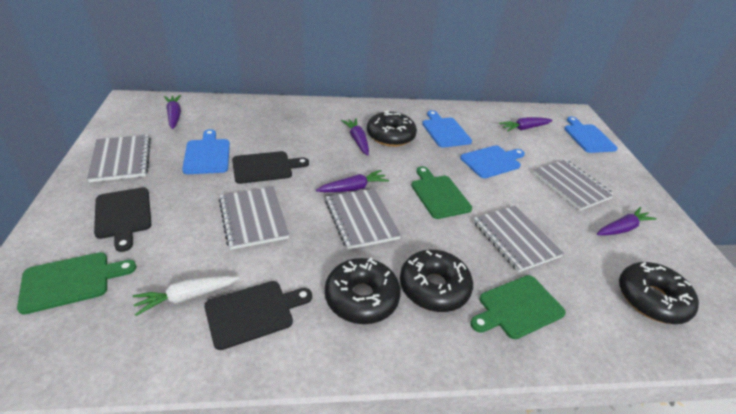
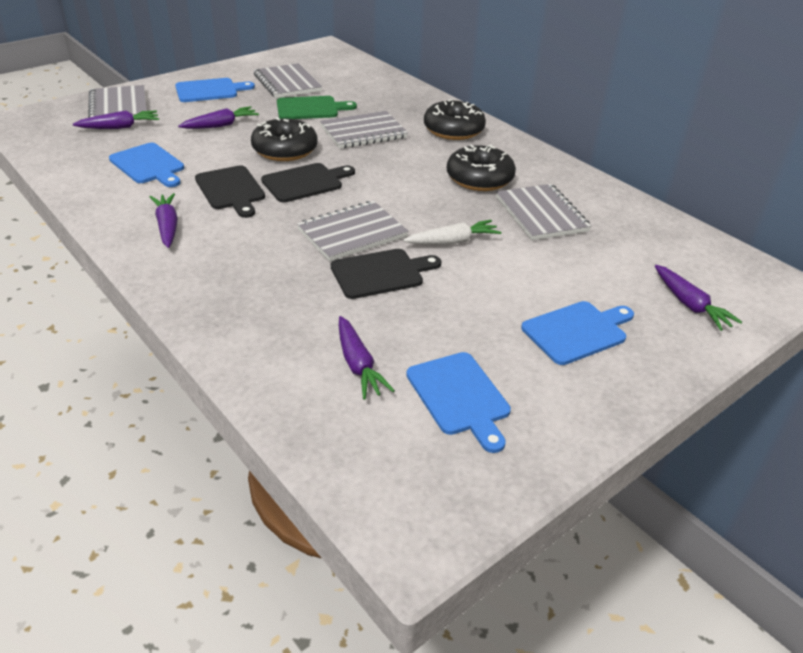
black donut: [325,258,401,324] [367,111,417,147] [400,250,473,312] [619,262,699,324] = 4 -> [251,117,318,161] [424,99,486,140] [447,145,516,191] = 3
green cutting board: [17,252,136,315] [411,166,472,219] [470,275,566,339] = 3 -> [277,96,357,119] = 1

